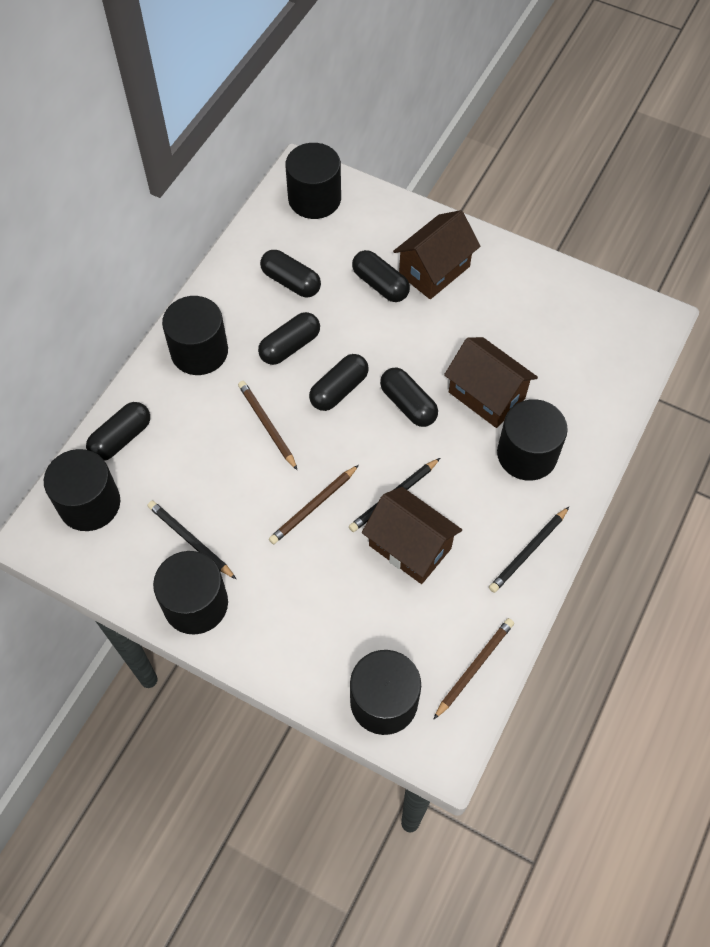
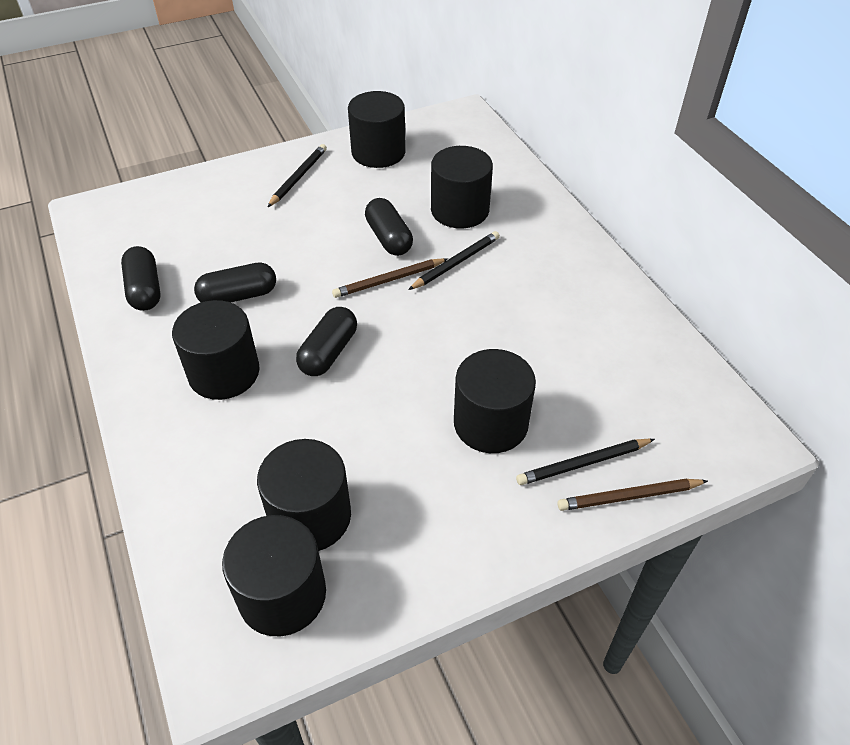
black capsule: [86,402,150,461] [258,312,320,365] [260,250,321,297] [309,354,369,411] [352,250,410,302] [380,368,438,427] = 6 -> [121,246,161,311] [194,262,276,303] [296,307,357,376] [365,198,413,256] = 4
brown house: [362,487,462,584] [393,210,480,299] [444,337,538,428] = 3 -> none = 0
brown pencil: [238,381,297,470] [269,465,359,544] [434,618,514,719] = 3 -> [332,258,448,298] [558,479,708,511] = 2

